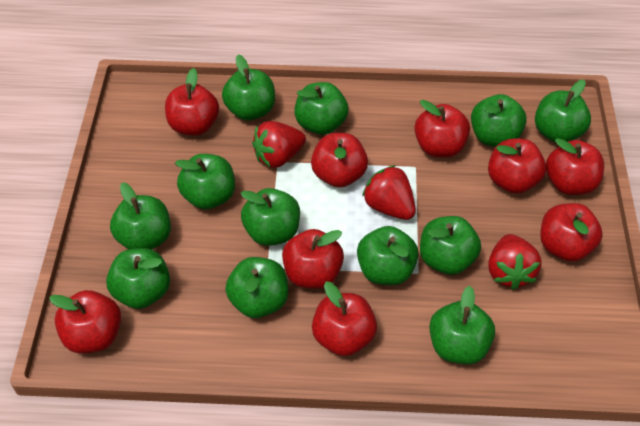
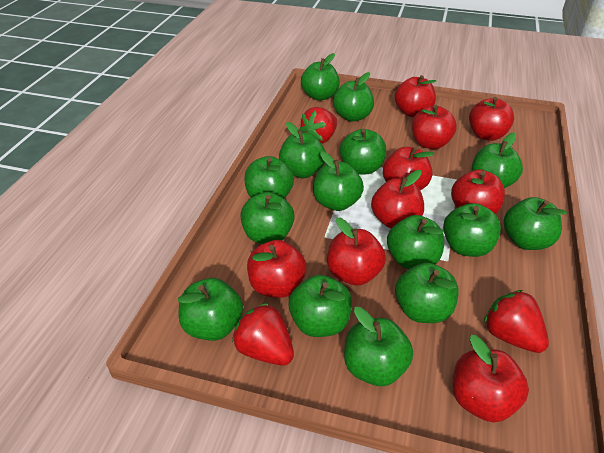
green apple: [106,248,170,309] [110,182,171,250] [175,154,235,210] [222,55,275,121] [225,257,288,318] [241,188,300,246] [294,82,349,135] [357,226,419,285] [420,216,481,275] [429,286,495,365] [471,94,527,147] [535,80,591,143] = 12 -> [178,278,243,341] [241,192,295,244] [244,156,294,198] [279,122,326,178] [288,275,352,337] [301,53,340,101] [313,151,364,211] [333,72,374,122] [340,129,386,175] [344,307,413,386] [387,215,444,269] [395,263,459,323] [443,203,501,257] [472,133,523,188] [503,197,567,250] = 15

